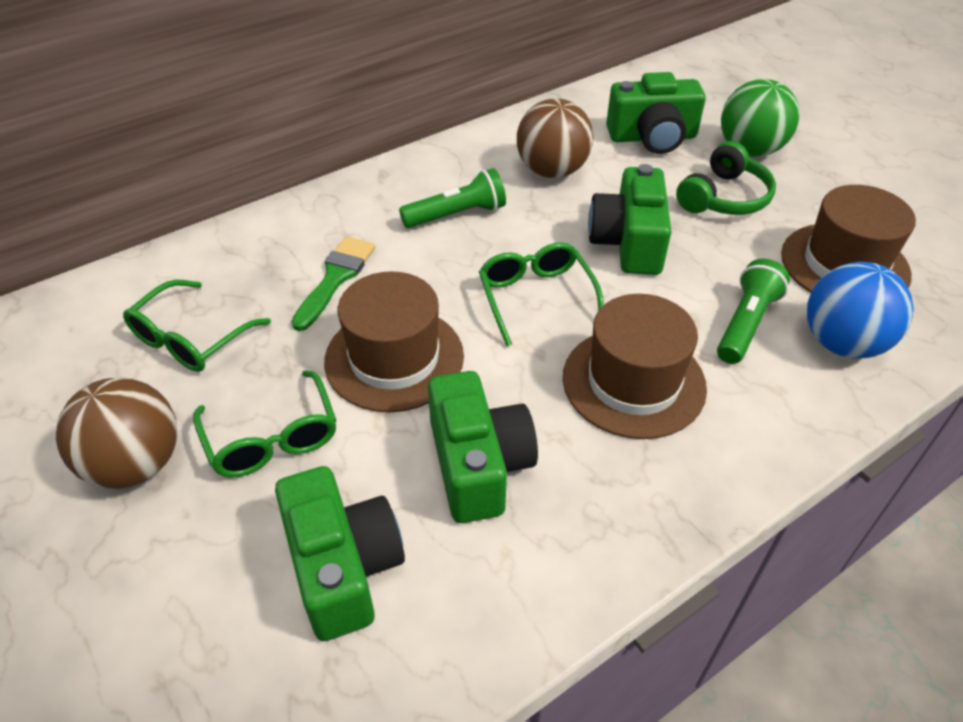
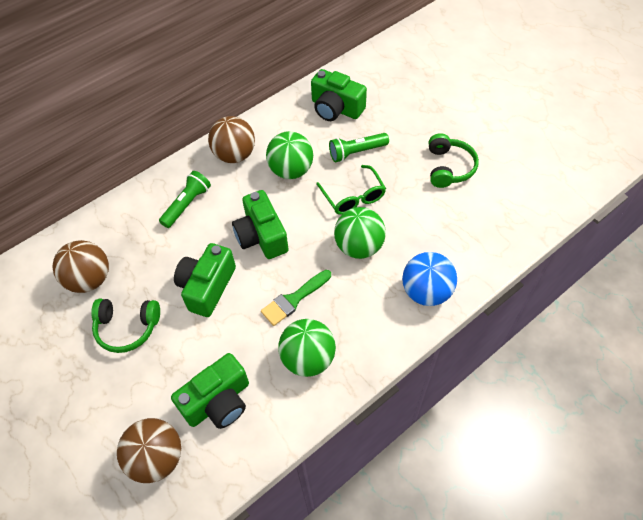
brown ball: [56,378,177,489] [517,98,593,178] = 2 -> [52,240,109,293] [117,418,181,483] [208,116,255,163] = 3
brown hat: [324,271,464,412] [563,294,707,439] [781,185,916,293] = 3 -> none = 0
green ball: [721,79,800,157] = 1 -> [266,131,313,179] [279,319,336,377] [334,207,386,259] = 3
green glasses: [123,280,271,372] [193,370,337,477] [479,242,604,346] = 3 -> [316,165,386,215] = 1
green headphones: [676,141,776,215] = 1 -> [91,299,160,353] [429,133,479,188] = 2

